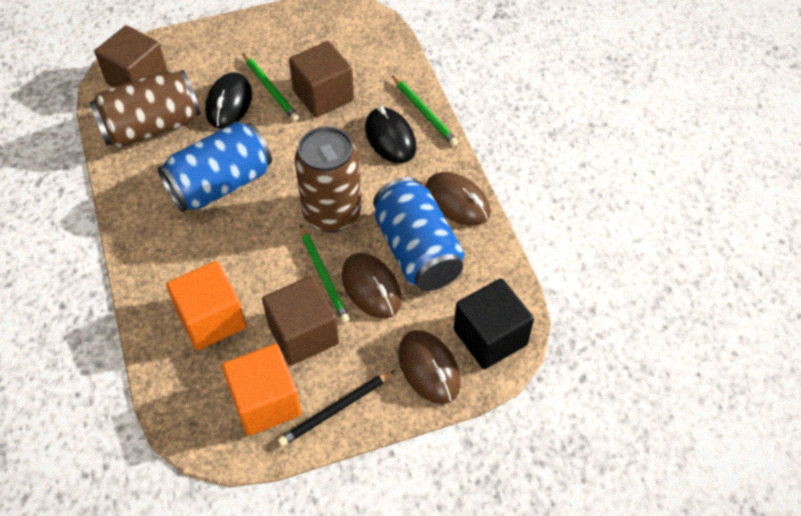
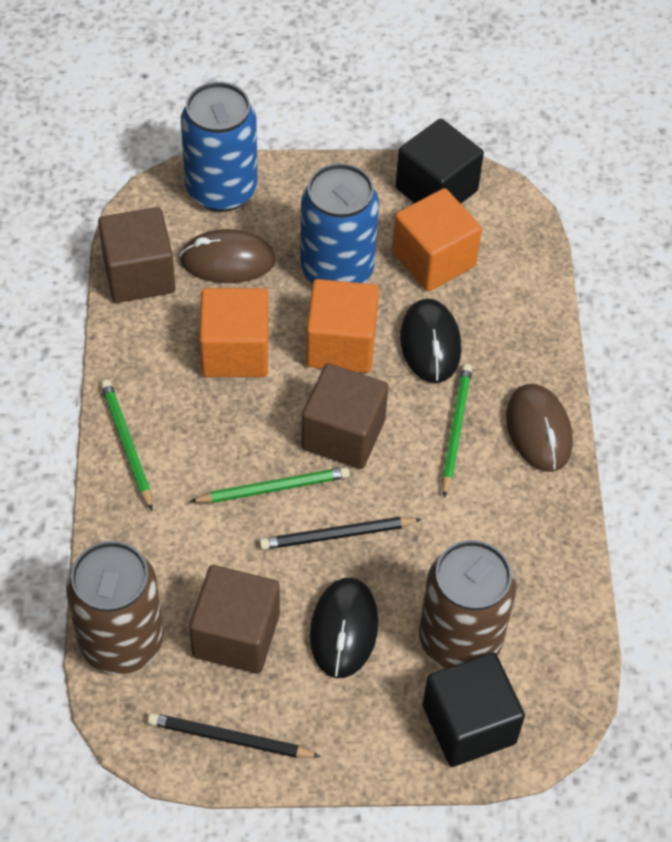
black cube: [454,278,534,369] = 1 -> [396,119,484,204] [423,652,525,767] = 2
black pencil: [278,370,395,446] = 1 -> [148,713,321,758] [259,517,422,550] = 2
brown mouse: [342,253,402,318] [398,330,461,404] [425,172,491,226] = 3 -> [179,229,276,283] [506,384,573,472] = 2
orange cube: [166,261,246,350] [222,344,301,436] = 2 -> [199,288,268,377] [306,279,379,373] [392,188,482,292] = 3

